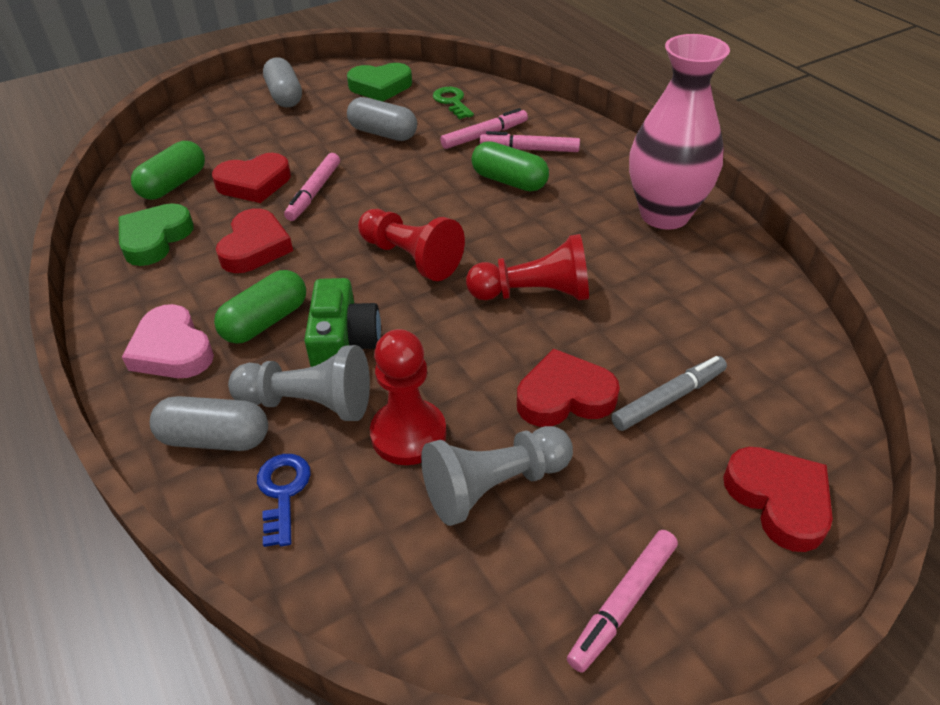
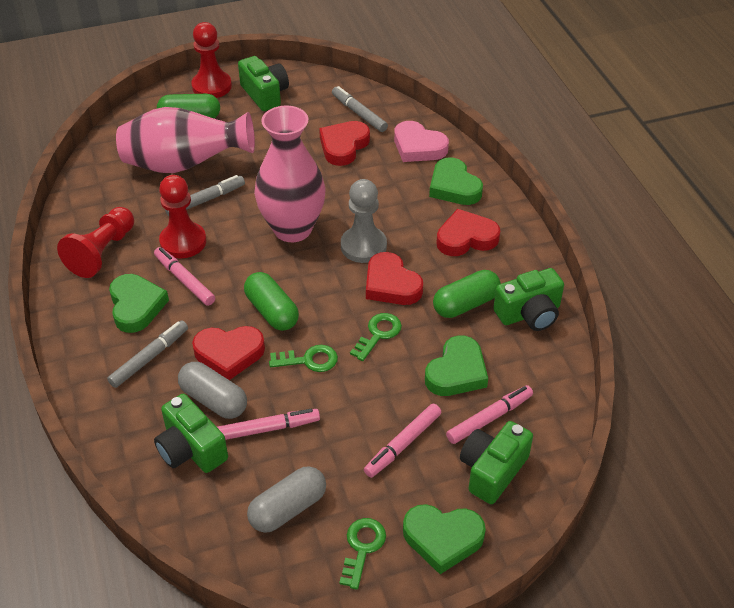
blue key: [257,454,311,547] = 1 -> none = 0
green camera: [304,278,381,367] = 1 -> [154,394,228,473] [238,56,289,111] [460,421,533,504] [493,268,564,331] = 4
green heart: [119,203,194,266] [347,63,412,101] = 2 -> [109,274,169,333] [403,504,486,574] [425,336,488,396] [429,157,483,205] = 4
green key: [433,87,474,119] = 1 -> [269,345,338,372] [339,518,386,590] [350,313,402,361] = 3
grey capsule: [150,396,268,451] [263,57,302,107] [347,97,417,141] = 3 -> [178,362,247,419] [247,466,326,533] = 2
grey marker: [611,356,727,431] = 1 -> [107,321,188,388] [165,175,245,216] [332,86,388,132] = 3
grey pawn: [228,345,370,421] [421,426,573,526] = 2 -> [341,179,387,263] = 1
pink vase: [629,34,730,230] = 1 -> [116,107,255,173] [254,106,326,242] = 2

